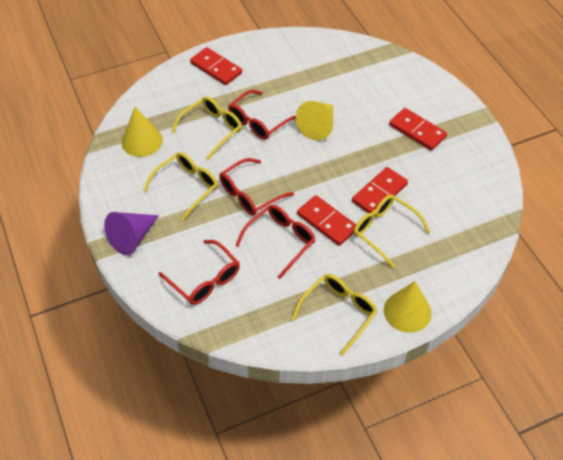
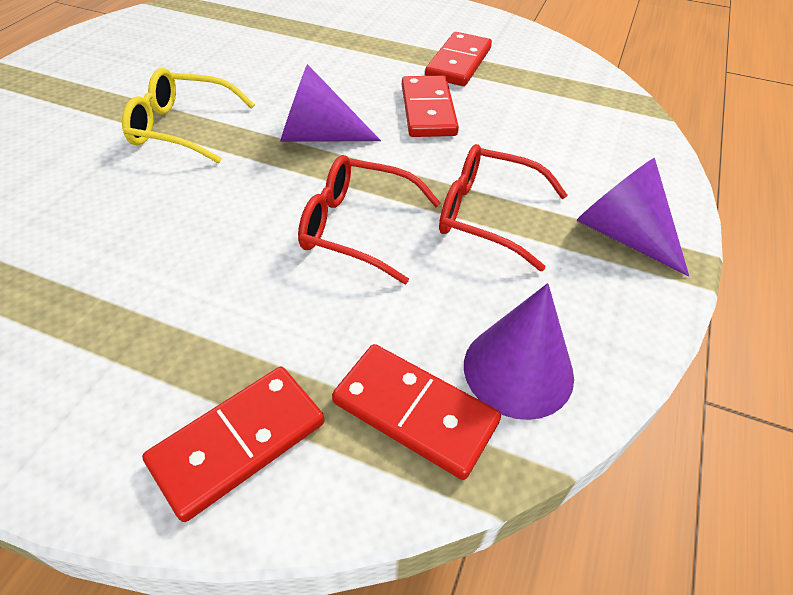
purple cone: [104,212,159,255] = 1 -> [280,64,381,142] [464,283,574,420] [577,158,689,277] = 3
red glasses: [159,240,240,305] [219,158,294,216] [228,90,295,140] [235,205,316,279] = 4 -> [298,155,441,284] [439,144,567,271] = 2
yellow cone: [122,107,163,157] [295,101,333,140] [384,281,432,333] = 3 -> none = 0
yellow glasses: [143,152,218,221] [171,96,242,160] [291,274,378,356] [354,194,431,268] = 4 -> [122,68,255,163] = 1

